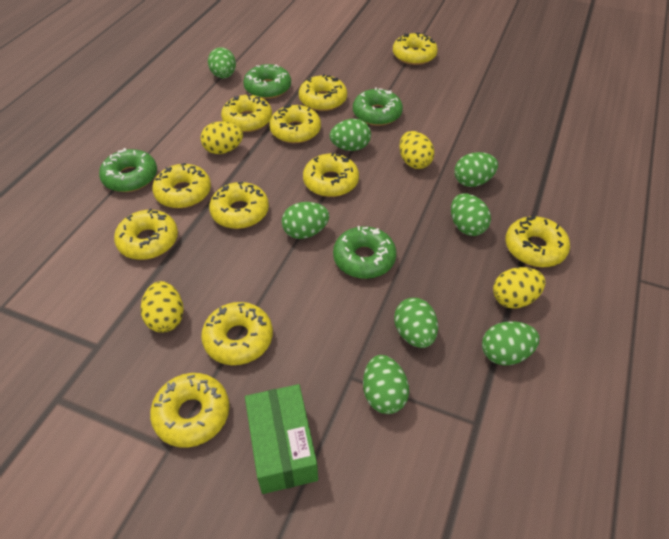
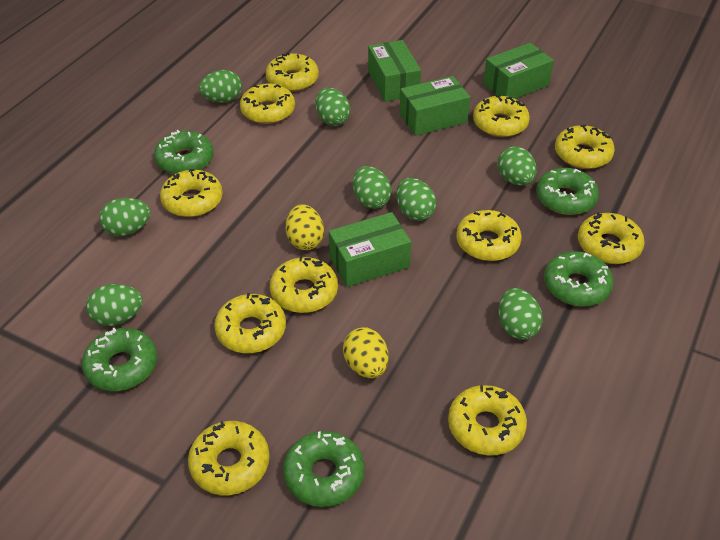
green box: [245,384,318,494] = 1 -> [329,212,411,287] [368,40,421,102] [399,76,470,136] [483,43,554,99] = 4
green donut: [99,148,157,192] [243,64,291,99] [333,226,396,279] [353,87,403,126] = 4 -> [82,328,158,391] [154,130,214,174] [283,431,365,507] [536,168,599,215] [544,251,614,307] = 5
yellow egg: [141,281,184,332] [200,121,243,154] [399,131,434,169] [493,267,545,309] = 4 -> [285,204,324,250] [343,327,388,378] = 2

